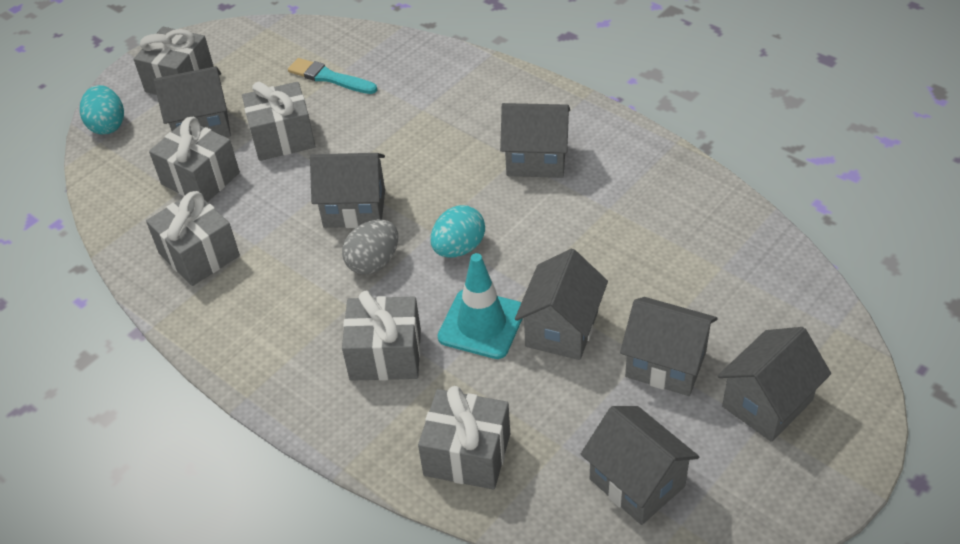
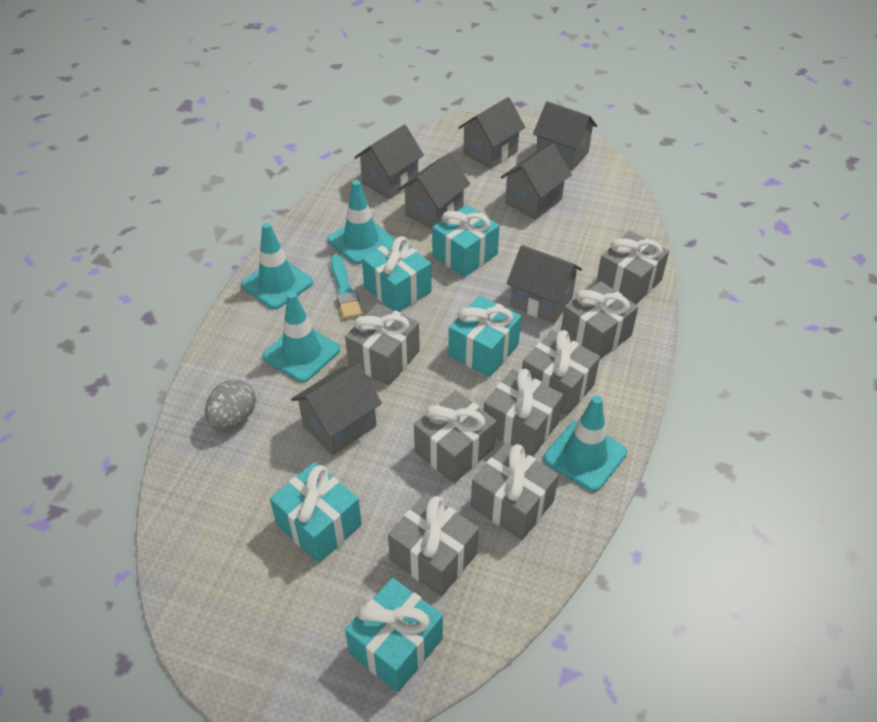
grey gift: [133,27,214,95] [146,191,240,286] [149,117,240,202] [242,82,315,161] [342,291,421,381] [418,386,510,490] = 6 -> [345,303,420,385] [388,493,479,597] [414,391,497,483] [471,442,559,540] [483,369,564,457] [522,330,600,416] [561,281,638,359] [596,231,669,305] = 8
turquoise egg: [80,85,124,134] [430,205,485,258] = 2 -> none = 0
turquoise gift: none = 0 -> [270,462,362,563] [345,578,443,692] [362,236,432,312] [432,205,500,277] [448,295,522,377] = 5
turquoise traffic cone: [438,253,523,359] = 1 -> [241,222,313,309] [263,292,340,382] [327,180,395,264] [544,395,627,492] = 4

